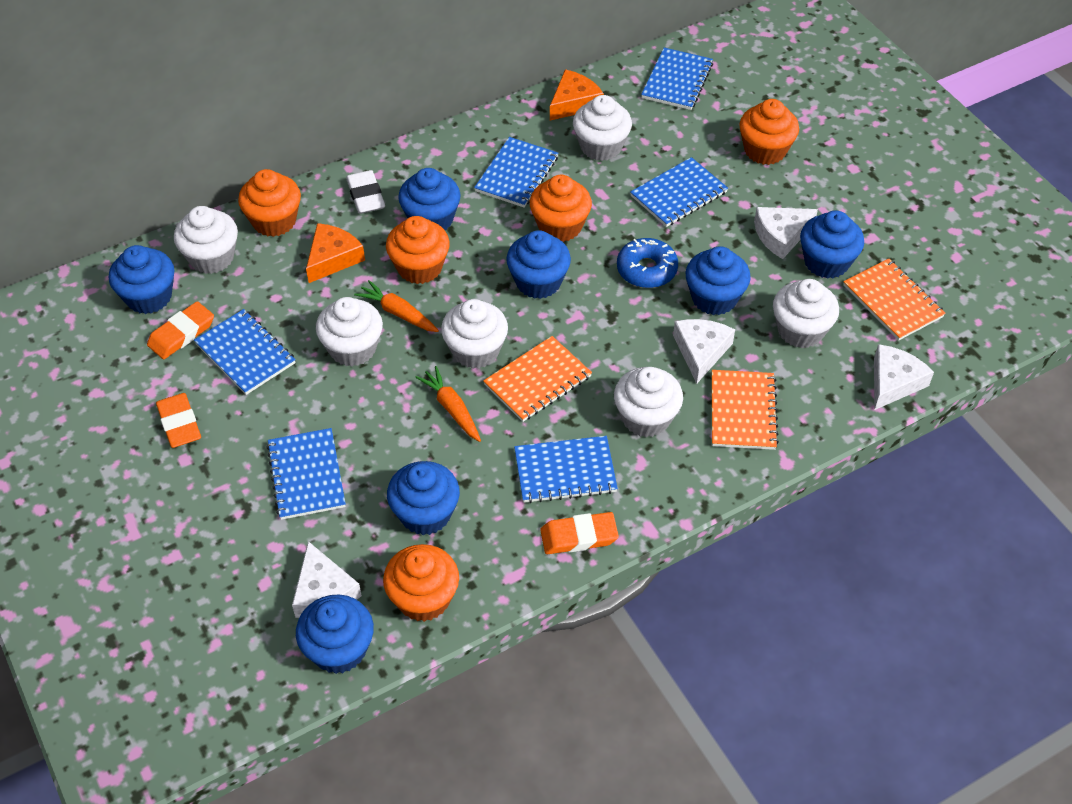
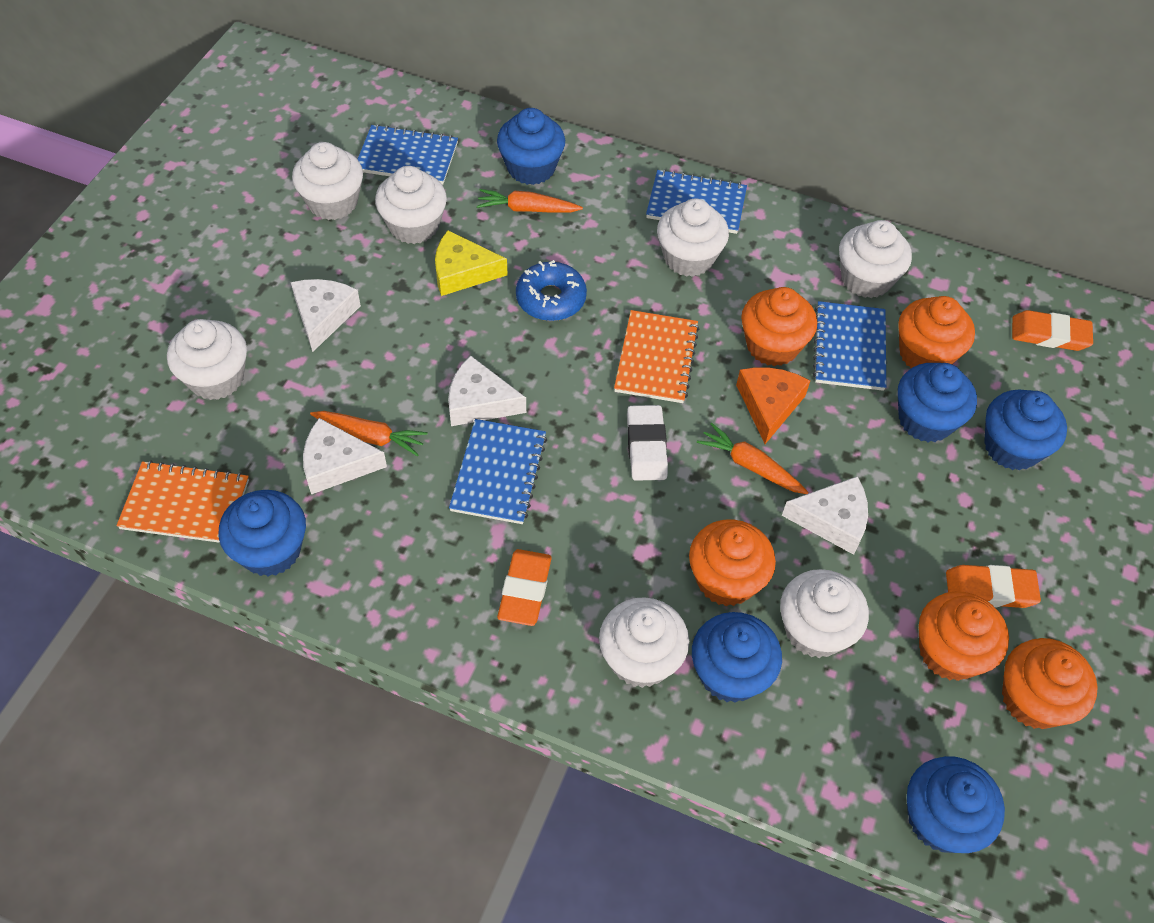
blue cupcake: [109,245,174,314] [296,595,374,674] [387,461,460,535] [398,168,461,230] [506,230,571,299] [685,246,751,315] [800,210,864,279] = 7 -> [219,490,306,576] [497,108,565,185] [692,612,782,703] [898,363,977,442] [907,756,1005,853] [984,390,1067,471] = 6
blue notebook: [194,309,296,395] [266,428,346,520] [474,137,558,208] [514,436,618,503] [630,157,728,227] [641,48,713,110] = 6 -> [358,124,458,185] [449,419,547,524] [646,169,747,234] [813,301,886,391] = 4
orange carrot: [354,280,439,332] [415,366,481,442] = 2 -> [310,411,428,456] [477,189,583,213] [697,423,808,494] = 3
orange cheese: [306,223,365,283] [550,69,604,121] = 2 -> [736,367,810,444] = 1
orange notebook: [483,336,592,422] [712,370,779,450] [843,258,946,341] = 3 -> [116,461,249,543] [614,310,699,403] = 2
white cupcake: [174,206,238,274] [316,297,383,367] [441,299,508,369] [573,95,632,161] [614,367,683,437] [773,279,839,348] = 6 -> [167,319,247,400] [292,142,363,220] [375,166,447,244] [599,597,689,688] [657,199,729,277] [780,569,869,658] [839,220,912,298] = 7
yellow cheese: none = 0 -> [435,230,507,296] = 1

